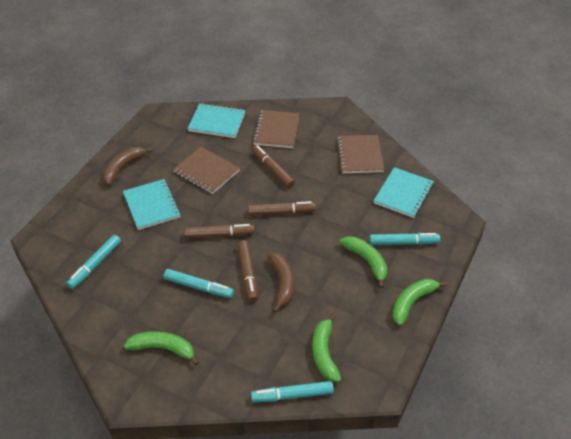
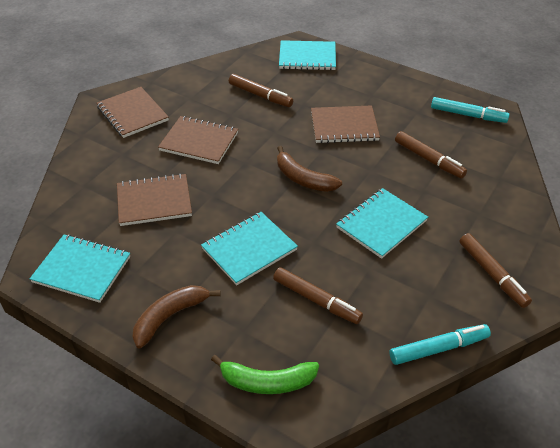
brown notebook: [173,147,240,194] [252,110,300,148] [337,135,384,173] = 3 -> [97,87,169,138] [117,174,192,226] [158,116,238,164] [311,105,380,143] = 4
green banana: [124,331,199,365] [312,313,341,382] [340,236,388,288] [392,279,448,326] = 4 -> [211,355,319,394] = 1
turquoise marker: [67,235,121,289] [163,269,234,298] [251,381,334,402] [369,233,440,245] = 4 -> [390,324,491,365] [431,97,510,123] = 2
turquoise notebook: [123,179,181,230] [187,103,245,138] [373,167,434,218] = 3 -> [30,235,130,303] [201,212,298,285] [279,40,336,70] [336,188,428,259] = 4

